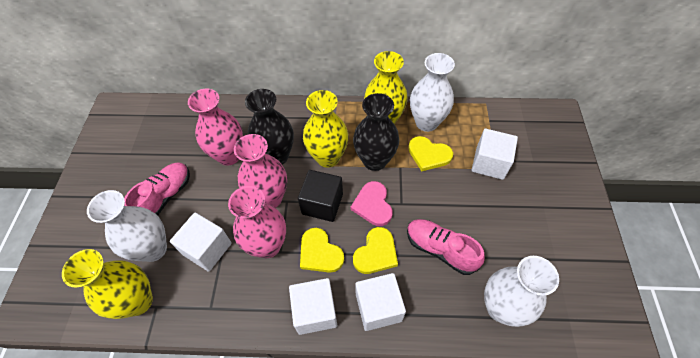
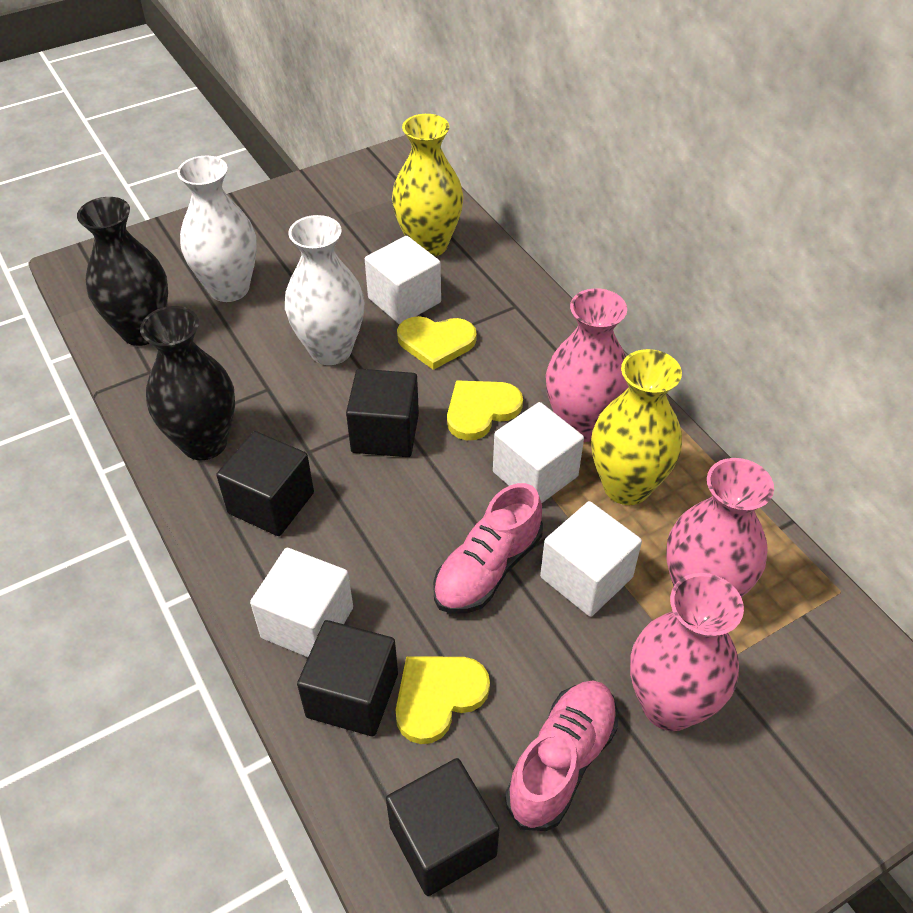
black cube: [298,170,343,222] = 1 -> [216,431,314,536] [297,620,398,737] [346,369,419,457] [386,758,500,896] = 4
pink heart: [350,181,393,226] = 1 -> none = 0
white vase: [87,190,167,262] [410,53,455,132] [484,256,559,327] = 3 -> [177,156,257,302] [285,215,364,365] = 2
yellow vase: [62,249,153,319] [303,90,349,168] [364,51,408,124] = 3 -> [392,114,463,256] [591,349,682,505] = 2

